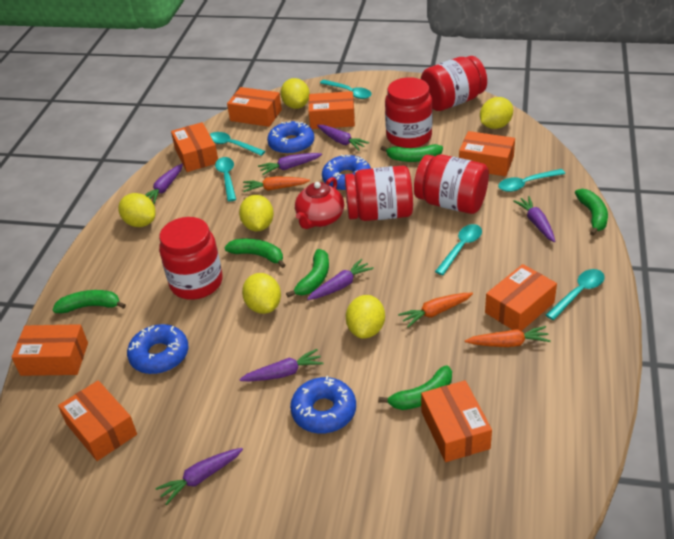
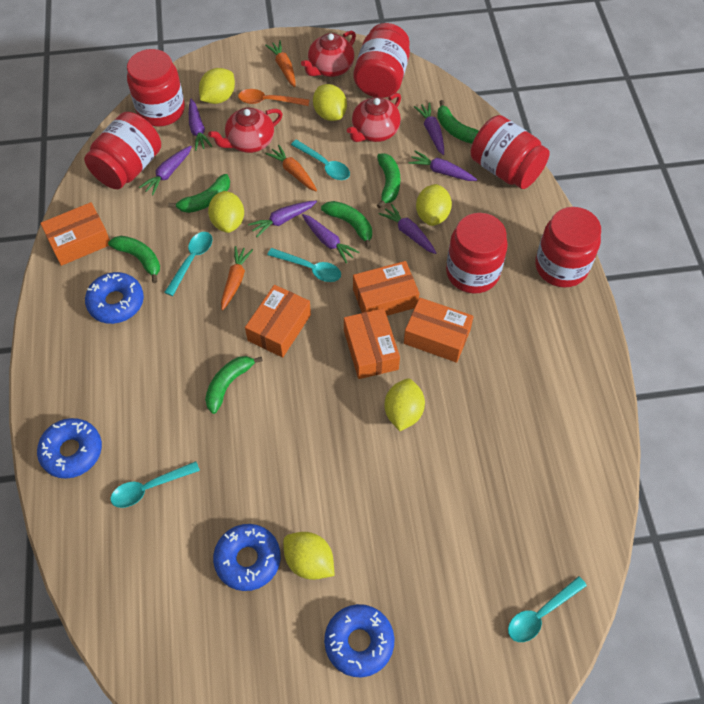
orange box: [12,324,88,376] [58,380,137,461] [171,122,218,172] [227,87,282,127] [308,91,355,129] [421,380,492,462] [459,131,515,176] [485,264,557,331] = 8 -> [40,202,110,266] [245,285,311,358] [344,308,400,379] [353,261,419,316] [404,297,474,363] = 5
orange spoon: none = 0 -> [238,89,309,106] = 1
red jar: [159,217,223,300] [345,166,413,221] [385,77,432,148] [414,154,489,214] [421,56,487,111] = 5 -> [84,112,161,189] [127,49,185,126] [353,23,410,98] [446,213,508,294] [471,115,550,189] [535,207,601,287] = 6
red teapot: [295,177,344,229] = 1 -> [208,107,283,153] [301,30,356,77] [347,93,401,142] = 3
turquoise spoon: [210,132,265,156] [215,157,236,202] [320,80,372,99] [435,224,482,275] [498,169,565,192] [546,269,605,320] = 6 -> [110,461,200,508] [164,232,213,296] [267,248,341,282] [291,140,350,180] [508,576,587,642] = 5

